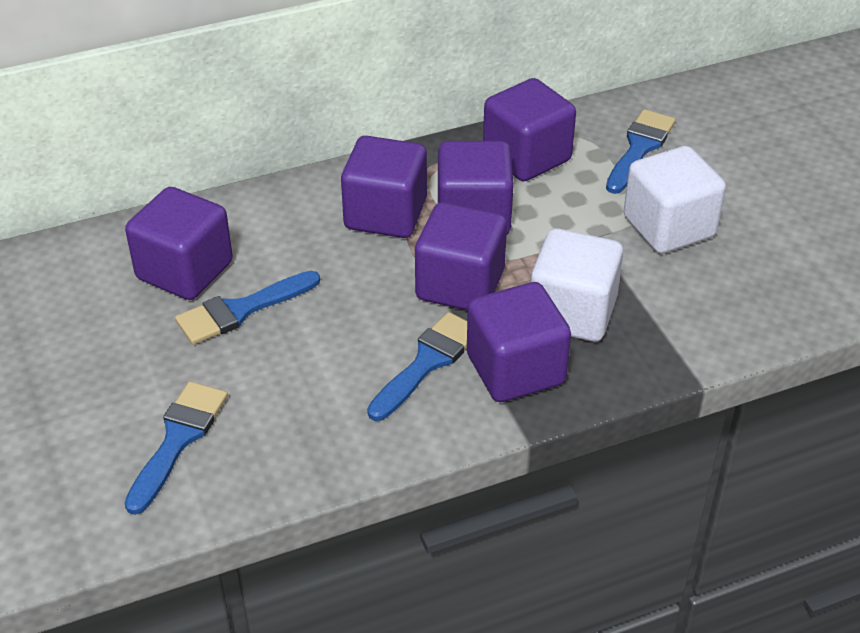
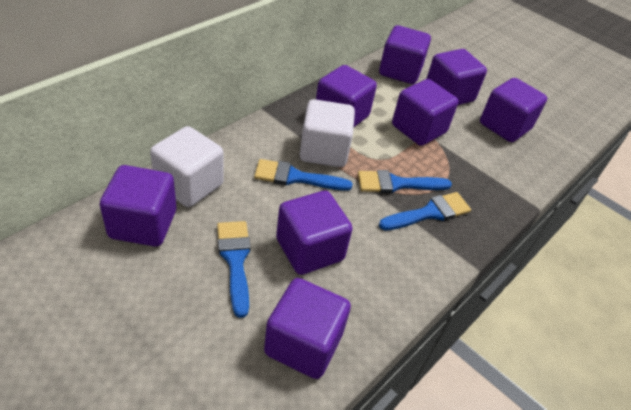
purple cube: [125,187,233,300] [341,136,427,238] [415,202,507,310] [438,141,513,234] [467,282,571,402] [483,78,576,181] = 6 -> [100,165,176,247] [264,278,351,379] [276,191,352,275] [316,65,377,127] [379,25,431,84] [392,79,458,146] [427,49,487,105] [480,78,547,142] = 8

